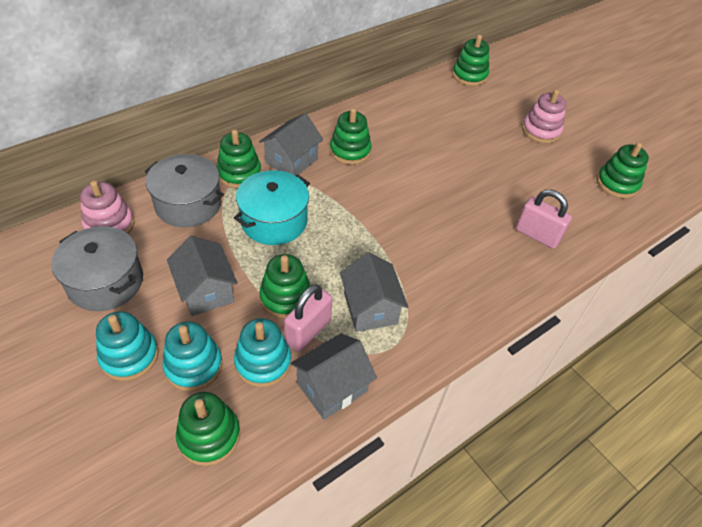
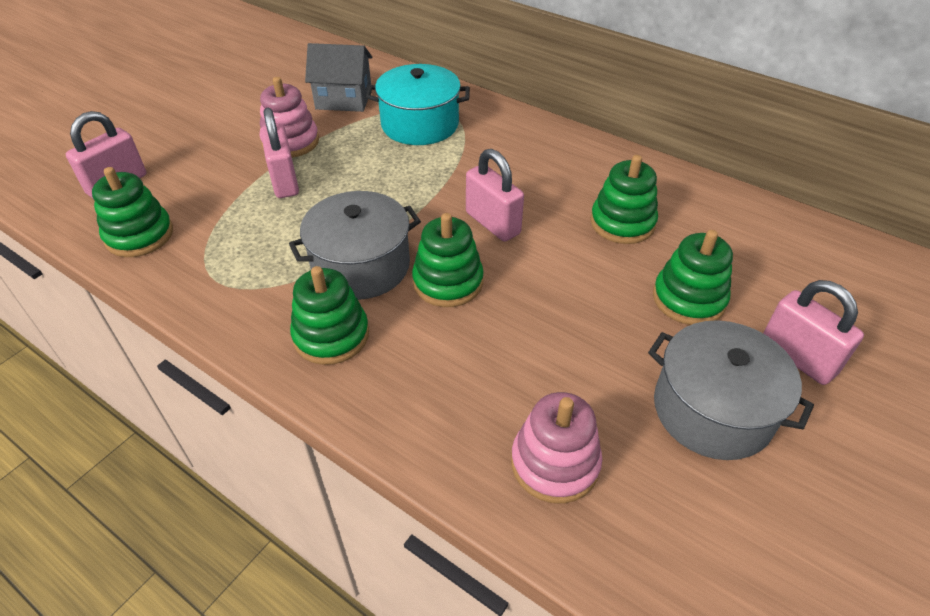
green stacking toy: [176,392,240,466] [216,129,261,188] [259,254,311,319] [330,108,372,165] [452,35,489,86] [597,142,649,198] = 6 -> [92,167,173,257] [290,266,369,365] [412,213,484,307] [590,155,658,244] [653,230,733,325] = 5
grey house: [167,236,238,316] [259,113,323,176] [291,334,377,420] [340,253,408,332] = 4 -> [305,43,372,112] = 1
pink padlock: [284,284,332,352] [515,190,572,249] = 2 -> [66,111,146,198] [261,108,299,198] [466,149,524,242] [763,280,864,385] = 4
turquoise stacking toy: [96,311,159,381] [162,322,223,391] [234,318,291,387] = 3 -> none = 0

